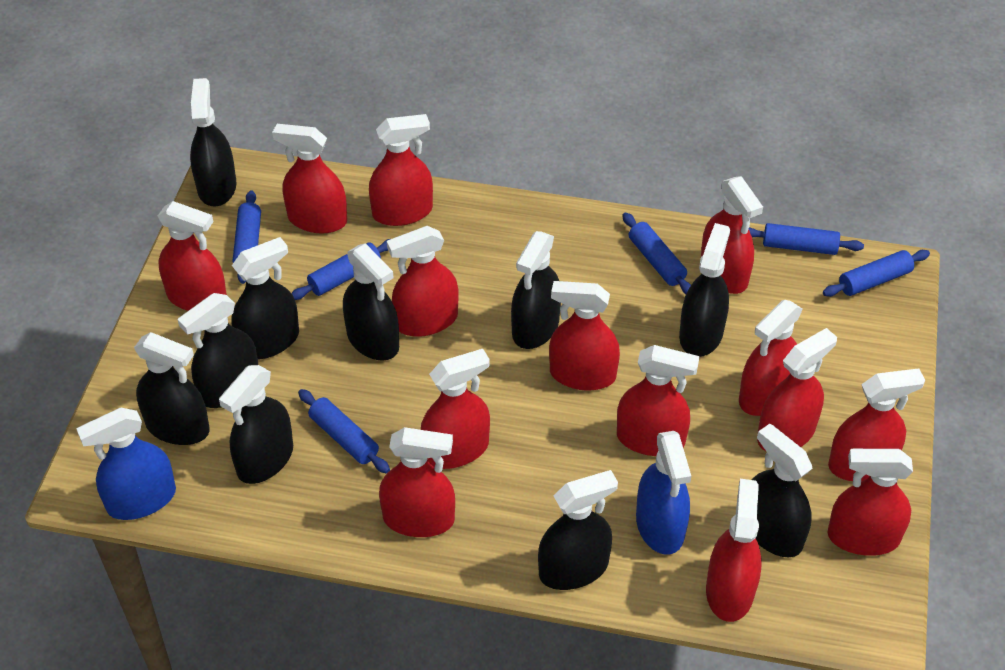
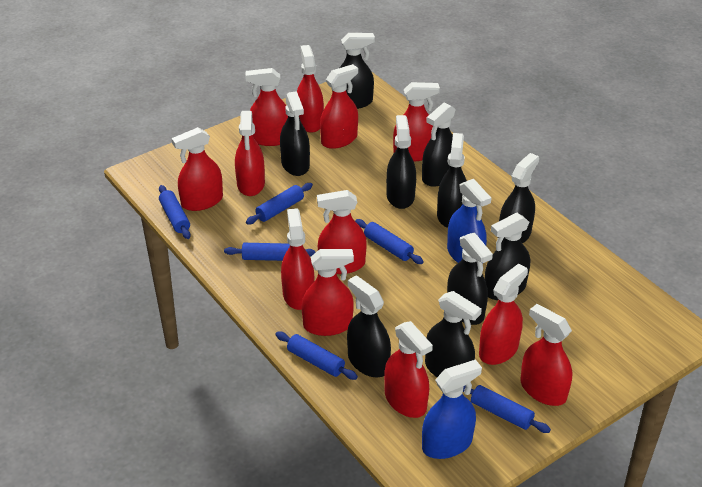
red spray bottle: [158,201,227,311] [272,124,347,233] [369,114,433,226] [379,427,455,537] [387,226,459,337] [421,349,490,469] [549,281,620,391] [617,345,700,456] [701,176,763,294] [706,479,762,622] [739,300,802,416] [757,328,837,451] [827,449,913,556] [828,368,925,482] = 14 -> [171,127,223,211] [235,111,265,196] [245,68,288,146] [281,208,314,310] [297,45,324,133] [302,249,354,336] [317,190,367,274] [320,64,358,149] [384,321,433,418] [393,82,440,161] [479,263,528,365] [520,304,572,406] = 12

